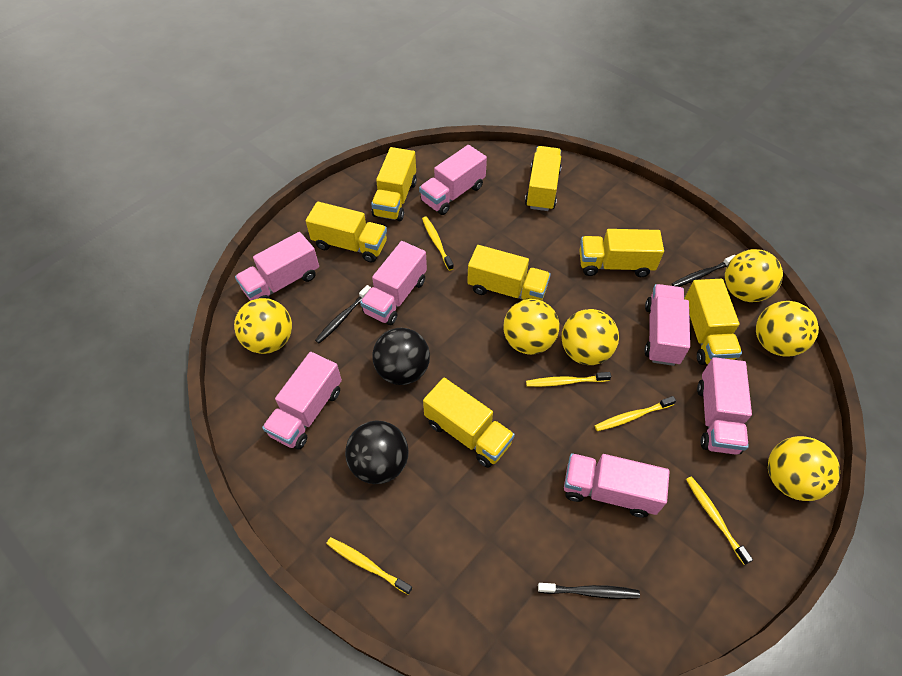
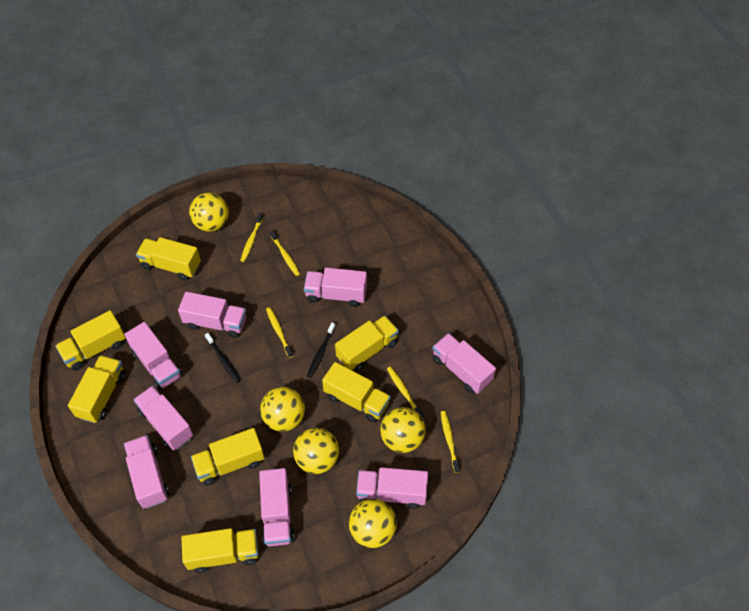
black ball: [345,421,409,484] [372,328,430,385] = 2 -> none = 0
black toothbrush: [315,285,371,344] [538,583,640,599] [672,255,736,287] = 3 -> [205,333,241,383] [307,322,336,378] = 2
pink truck: [235,232,319,301] [262,352,342,450] [360,241,427,325] [419,145,487,215] [564,453,670,518] [644,284,690,366] [697,357,752,455] = 7 -> [124,322,182,390] [124,435,169,509] [133,386,193,450] [178,292,246,338] [259,468,295,546] [304,267,367,307] [356,467,428,509] [433,333,496,394] = 8
yellow ball: [234,298,292,354] [503,299,559,355] [561,309,619,365] [725,249,783,302] [756,301,819,357] [768,436,840,501] = 6 -> [189,193,229,232] [260,387,305,432] [293,428,339,474] [349,499,397,548] [380,407,426,453] = 5

